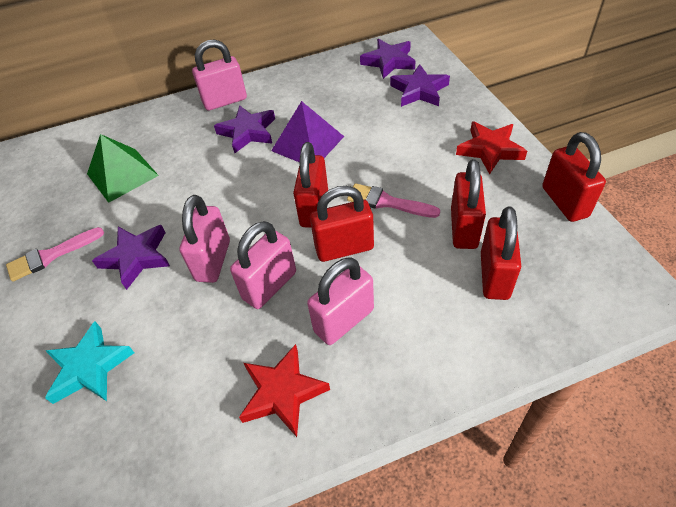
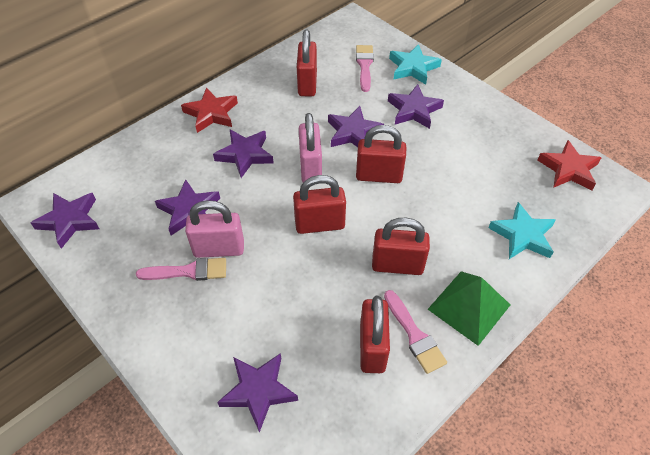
pink brush: [6,227,104,282] [347,183,440,218] = 2 -> [136,258,226,281] [356,45,374,92] [384,290,447,374] = 3
pink padlock: [179,195,230,283] [192,39,247,111] [230,221,296,309] [307,257,374,345] = 4 -> [185,200,244,258] [299,113,322,183] = 2
purple pyramid: [271,101,344,163] = 1 -> none = 0
purple star: [92,225,170,290] [214,105,275,153] [360,39,415,79] [390,64,450,107] = 4 -> [31,193,99,249] [155,179,220,235] [213,130,274,178] [217,353,298,433] [328,106,384,147] [388,84,444,129] = 6
turquoise star: [45,322,134,404] = 1 -> [389,44,442,85] [488,202,556,259] = 2

